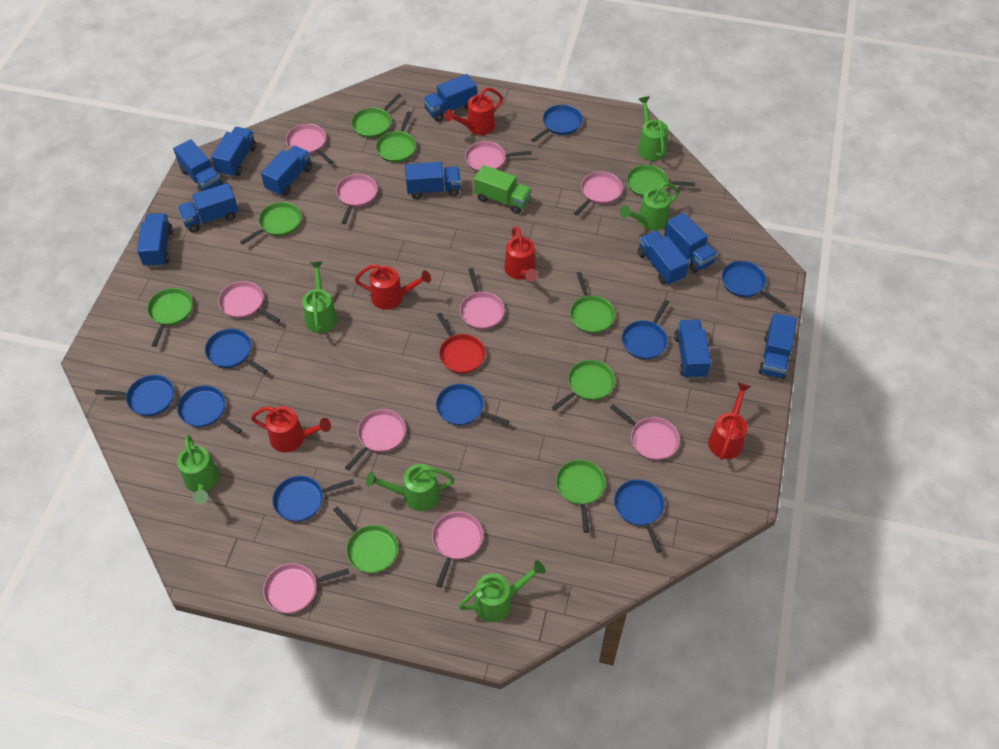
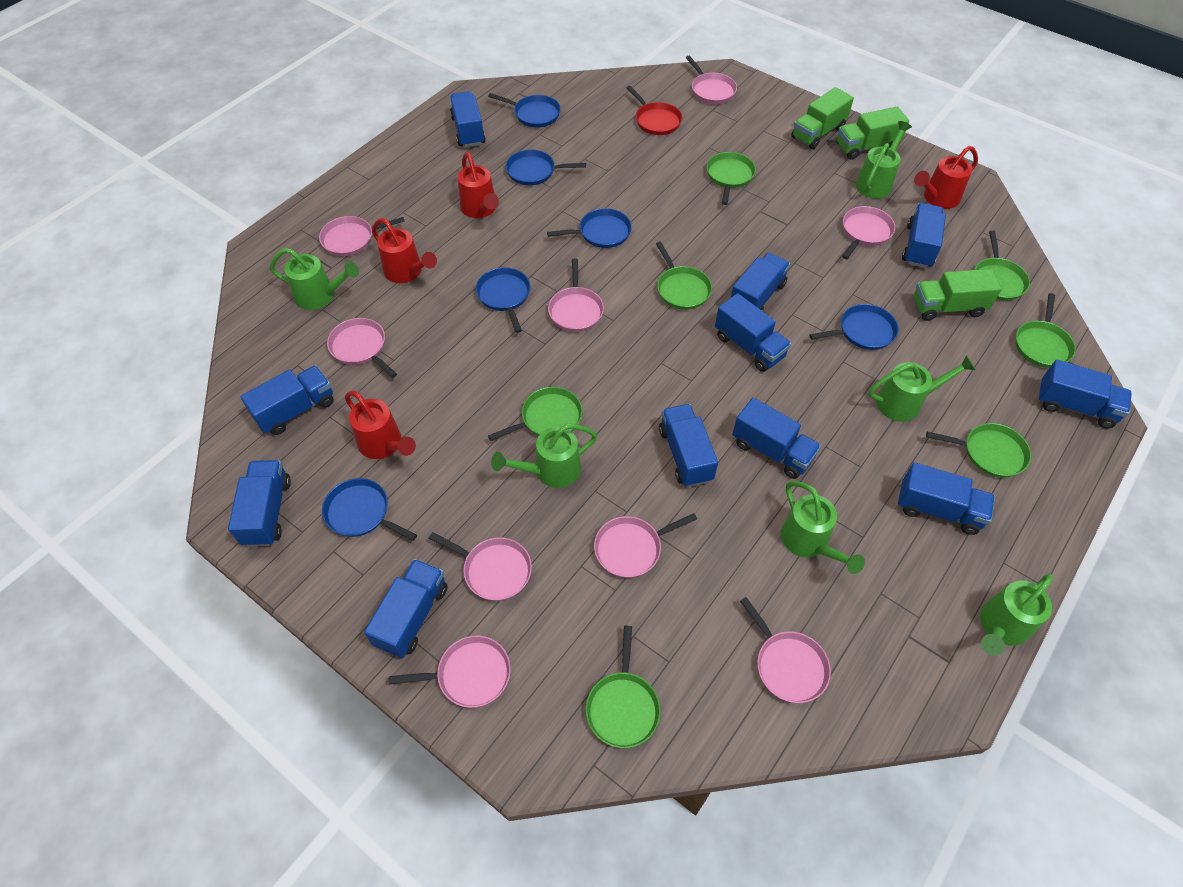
blue pan: [95,375,174,416] [177,385,242,434] [205,329,268,374] [272,476,354,522] [436,384,510,425] [531,105,582,142] [614,480,665,553] [622,300,669,359] [722,261,786,307] = 9 -> [322,478,417,541] [476,267,530,333] [488,93,561,128] [506,149,586,185] [547,208,632,248] [809,304,899,350] = 6
green pan: [147,288,193,347] [240,202,301,245] [333,507,398,573] [351,93,402,138] [376,112,416,162] [552,360,615,411] [556,460,606,533] [570,272,615,333] [627,165,695,197] = 9 -> [488,387,583,441] [586,626,661,748] [656,241,712,310] [706,152,756,205] [926,423,1031,478] [974,230,1030,301] [1015,293,1076,368] = 7
green truck: [474,165,532,214] = 1 -> [791,87,854,149] [837,107,909,160] [914,269,1002,321] = 3
pink pan: [218,281,280,323] [263,563,349,613] [286,124,333,164] [336,174,377,224] [345,409,406,470] [432,512,483,588] [460,268,505,329] [465,141,532,172] [574,171,623,215] [610,404,680,460] = 10 -> [319,216,405,256] [327,318,397,378] [389,635,511,708] [429,532,532,601] [548,258,604,332] [594,513,697,578] [686,56,737,104] [740,597,831,703] [842,206,895,259] = 9
red watering can: [251,406,331,453] [355,264,431,310] [444,88,503,135] [504,226,538,282] [708,382,751,460] = 5 -> [345,391,416,459] [372,218,437,283] [458,152,499,218] [914,146,978,209] = 4

